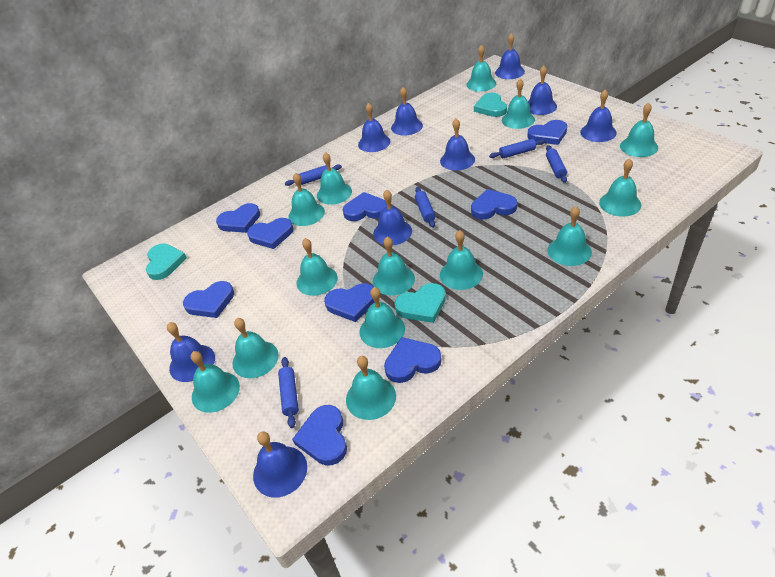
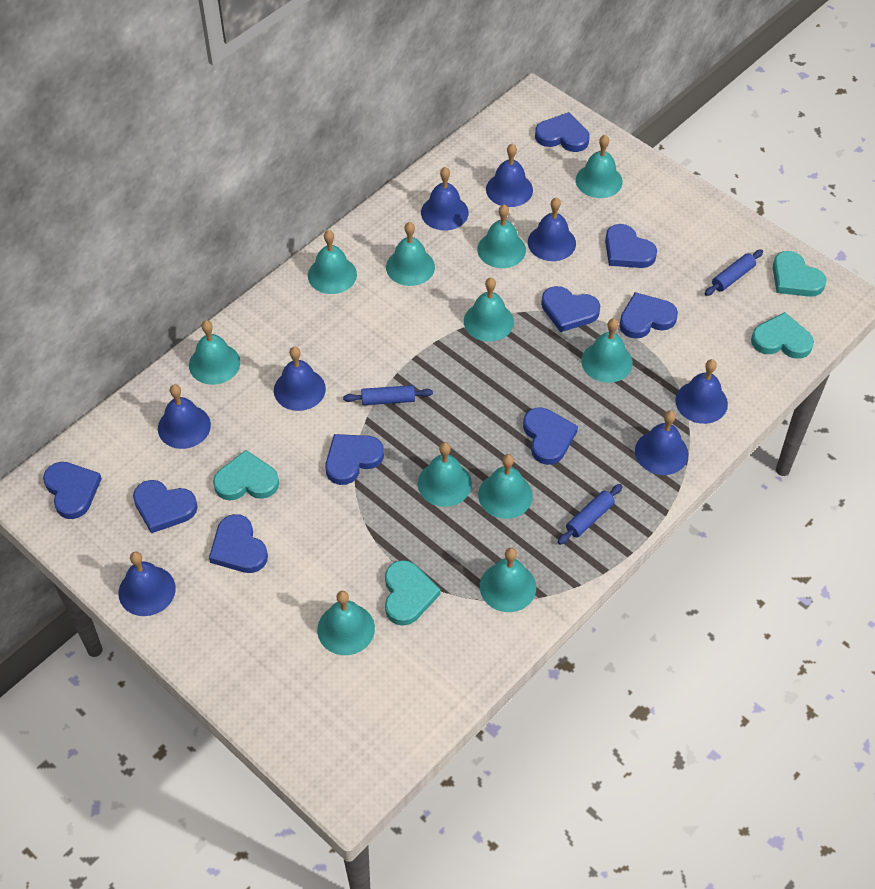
blue bell: [167,322,215,382] [253,431,307,498] [358,103,391,152] [373,190,412,245] [391,87,423,136] [440,118,475,171] [495,33,525,79] [528,66,557,115] [580,89,617,142] = 9 -> [119,551,176,616] [158,384,211,449] [274,347,326,411] [421,167,469,231] [486,144,533,207] [528,198,576,261] [635,411,688,475] [675,359,728,424] = 8
blue rolling pin: [278,357,299,428] [285,165,342,186] [415,187,436,228] [489,139,546,158] [546,145,567,183] = 5 -> [343,385,433,405] [558,484,623,545] [704,249,763,296] = 3
turquoise bell: [191,351,240,413] [232,318,279,378] [288,173,325,226] [296,238,338,296] [317,152,352,205] [346,356,396,420] [359,287,405,348] [373,237,415,295] [440,230,483,290] [466,45,496,92] [502,79,535,129] [547,206,592,266] [599,158,641,217] [620,103,658,157] = 14 -> [189,320,240,385] [308,230,357,294] [317,591,375,655] [386,222,435,286] [418,442,472,507] [464,278,514,342] [477,205,526,268] [478,454,533,519] [480,548,536,612] [576,135,623,198] [581,318,633,383] = 11
turquoise heart: [146,244,187,280] [394,283,446,323] [474,93,507,117] = 3 -> [213,450,279,500] [385,560,441,626] [751,312,814,359] [773,251,827,297] = 4

